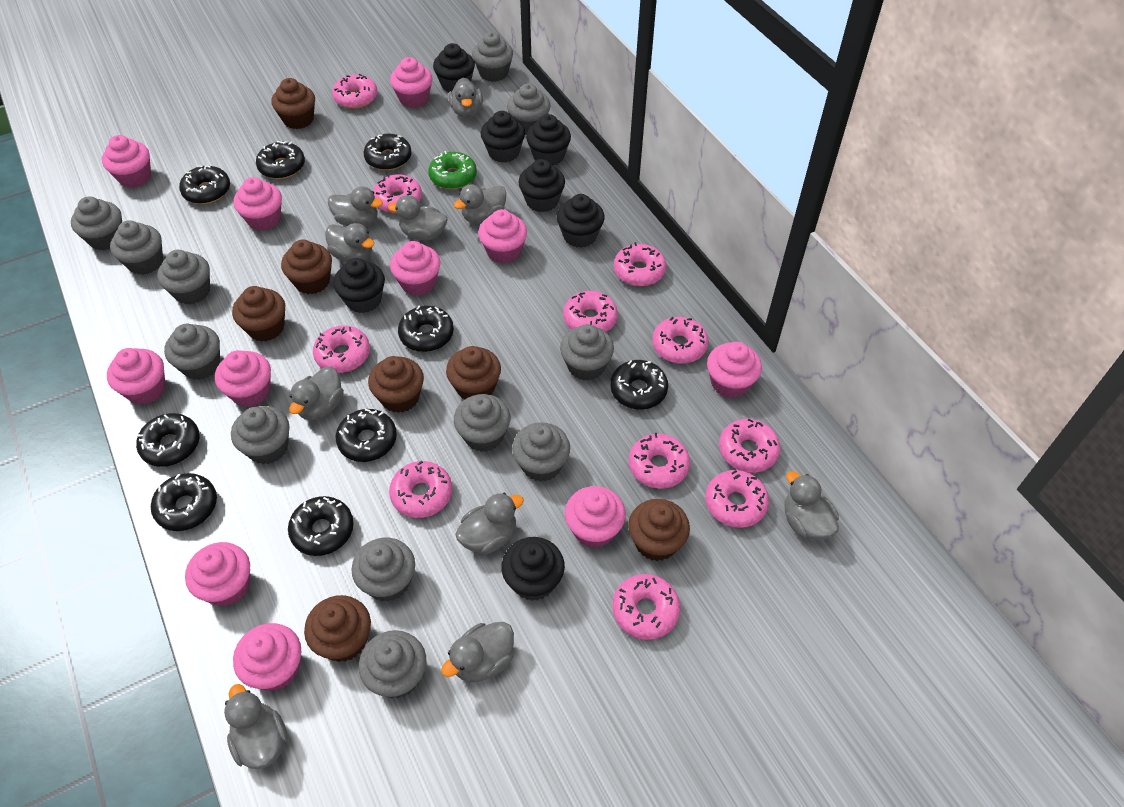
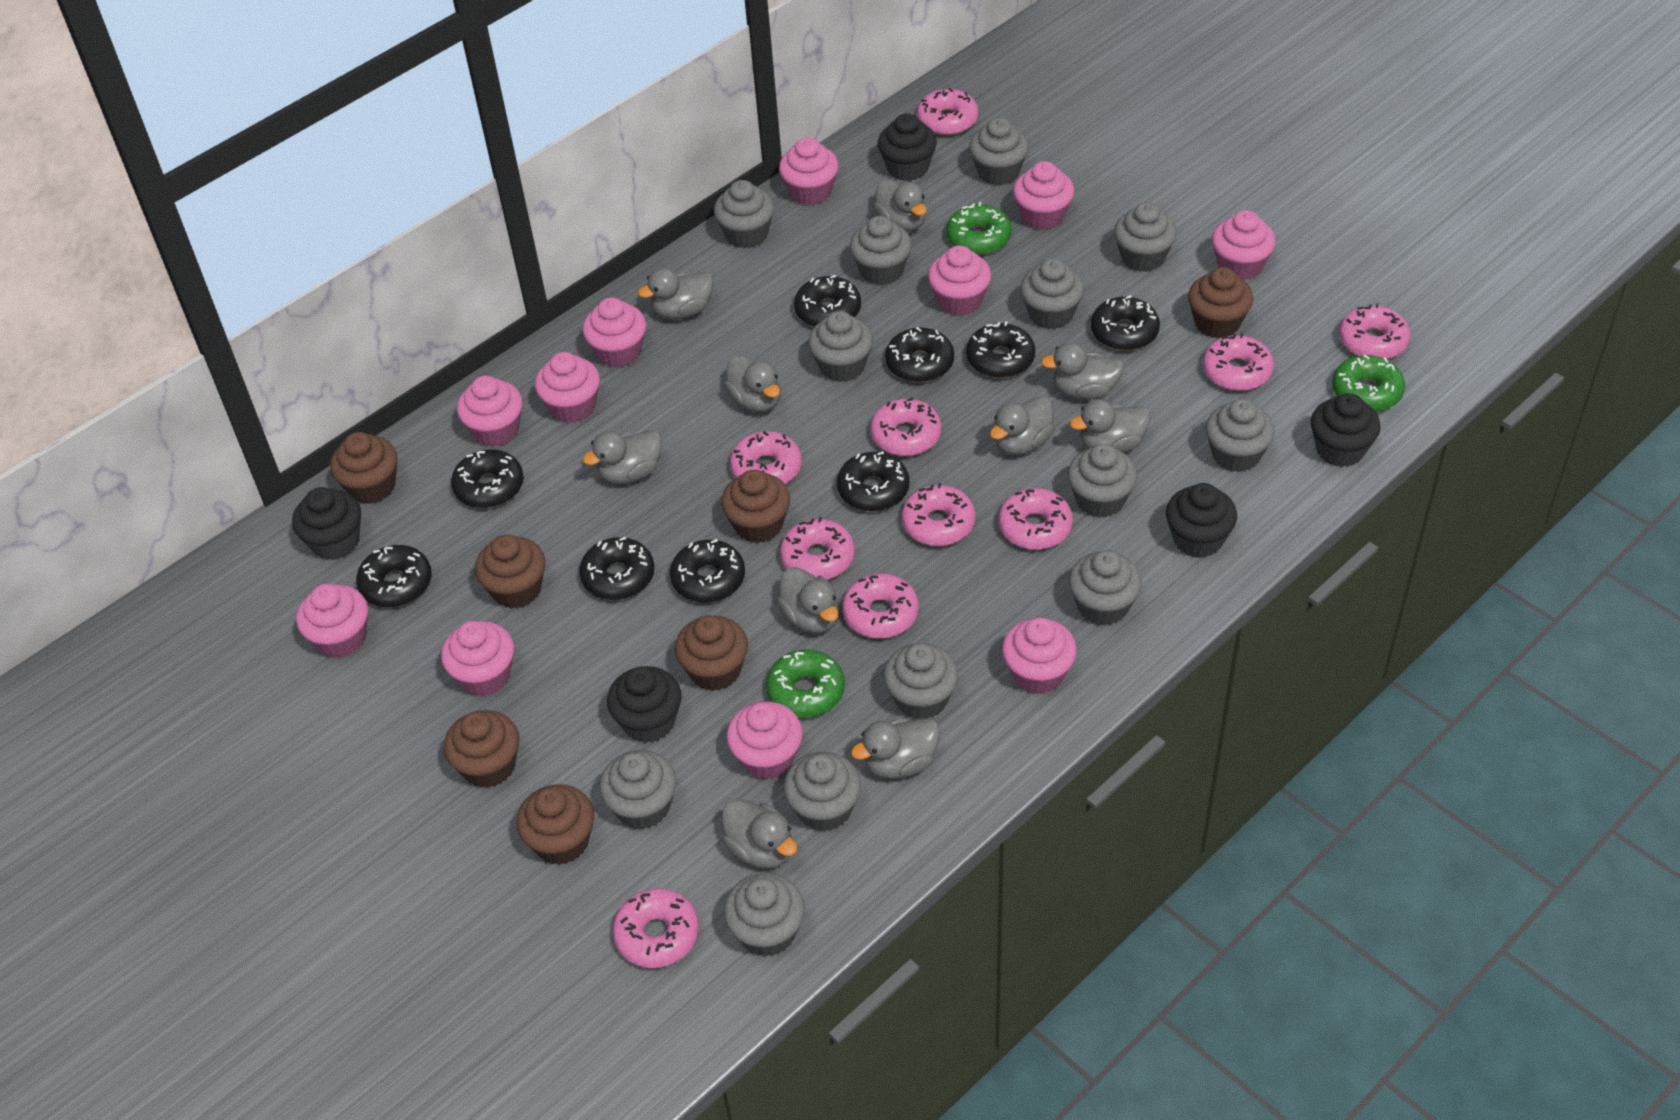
black cupcake: [333,258,385,313] [433,43,475,92] [480,111,525,163] [501,537,565,601] [519,159,565,212] [526,114,571,165] [557,194,605,248] = 7 -> [292,487,361,560] [607,666,682,743] [878,113,937,181] [1166,483,1237,558] [1311,393,1381,467] = 5
green donut: [428,151,477,189] = 1 -> [766,650,845,718] [946,202,1012,255] [1332,355,1405,411] = 3
grey cupcake: [71,197,122,250] [110,220,163,275] [157,250,210,305] [164,324,220,380] [231,406,289,464] [351,538,415,602] [359,630,426,698] [454,394,510,452] [472,32,513,82] [507,84,551,135] [512,422,570,482] [560,324,614,381] = 12 -> [599,750,676,830] [714,180,774,248] [724,873,805,957] [783,752,861,832] [808,311,873,382] [850,216,912,285] [883,643,958,719] [969,118,1029,185] [1020,258,1084,329] [1067,444,1137,518] [1069,550,1142,626] [1114,202,1177,272] [1205,399,1275,472] = 13
pink donut: [313,325,370,373] [332,74,377,109] [373,174,422,213] [389,461,452,518] [563,291,618,332] [612,574,680,640] [614,242,666,286] [629,433,690,489] [652,317,709,364] [705,470,769,528] [719,419,780,473] = 11 -> [613,888,699,968] [730,431,802,484] [780,517,855,580] [842,574,919,638] [870,397,941,456] [901,483,975,546] [917,88,978,135] [998,488,1073,550] [1203,333,1274,391] [1339,303,1410,359] = 10

